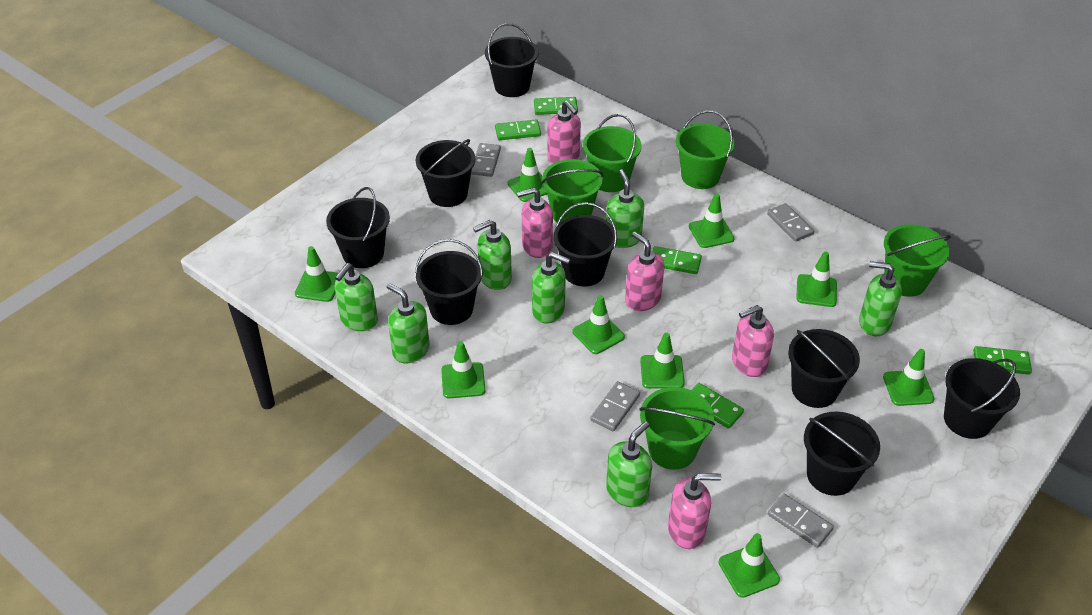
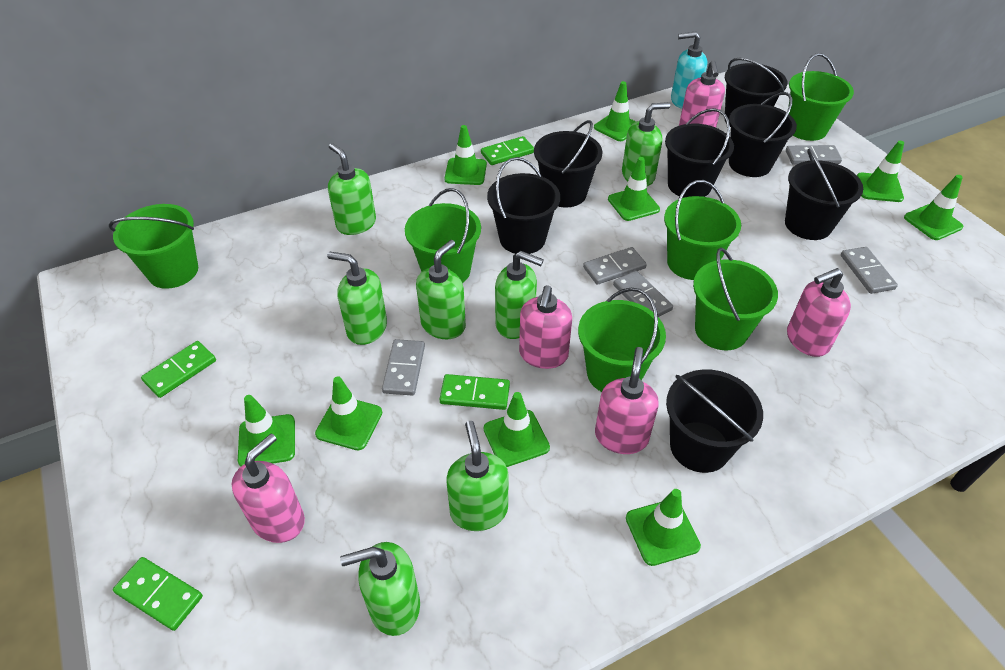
black bucket: [326,187,390,268] [415,239,483,325] [416,139,475,207] [485,23,538,97] [553,202,617,287] [788,329,860,408] [804,412,880,496] [944,358,1020,439] = 8 -> [487,157,560,254] [534,120,602,208] [665,108,734,198] [666,369,763,473] [724,58,788,127] [729,92,797,177] [785,149,863,240] = 7
green bucket: [541,159,604,222] [583,114,642,192] [639,387,715,470] [676,110,735,189] [884,224,951,297] = 5 -> [109,204,198,289] [405,188,481,283] [578,288,666,392] [664,180,741,280] [693,247,778,350] [789,53,854,141] = 6
green domino: [495,119,541,140] [534,97,578,115] [653,246,702,274] [692,383,744,429] [973,346,1032,375] = 5 -> [113,557,203,631] [141,341,216,398] [439,374,510,410] [481,136,534,165] = 4
grey domino: [471,143,501,177] [590,381,640,431] [767,203,814,242] [768,494,834,548] = 4 -> [382,339,425,396] [583,247,647,285] [613,270,673,317] [786,145,842,164] [841,247,898,294] = 5
turquoise soap dispenser: none = 0 -> [671,31,708,109] = 1

